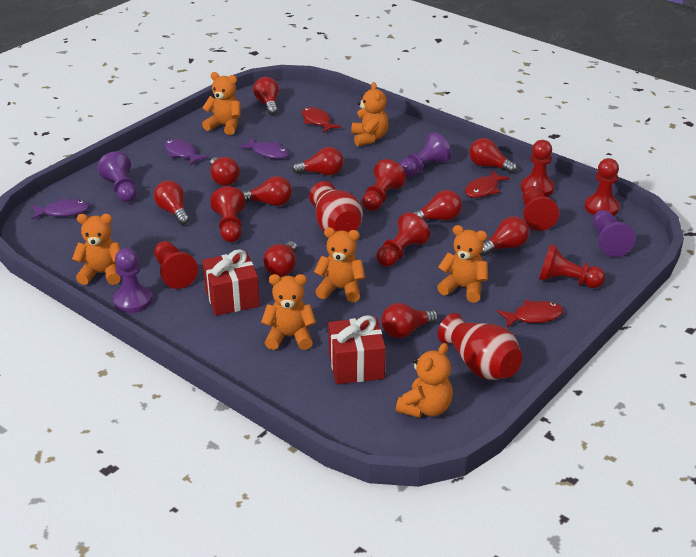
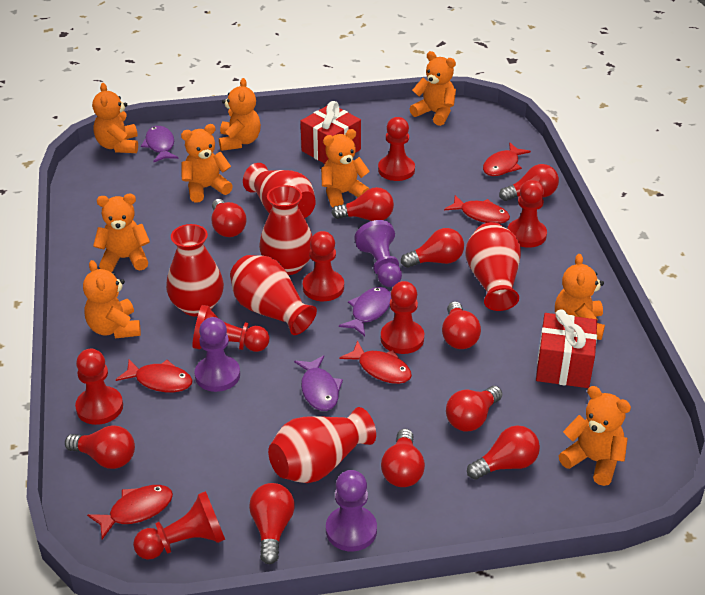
orange teddy bear: [72,214,121,285] [202,72,241,135] [261,274,316,350] [314,228,365,302] [352,82,389,146] [396,343,453,418] [437,225,488,303] = 7 -> [83,260,141,338] [92,83,138,153] [93,194,150,272] [181,124,233,203] [219,78,261,151] [321,129,370,207] [410,51,456,126] [555,254,605,340] [559,386,631,486] = 9
purple pawn: [97,151,137,202] [113,248,152,313] [399,132,451,177] [593,210,636,257] = 4 -> [195,317,240,392] [326,470,377,551] [354,220,402,287] = 3
red fish: [302,107,341,133] [465,170,510,198] [497,300,564,328] = 3 -> [87,485,173,539] [116,359,193,392] [340,341,412,384] [444,195,510,224] [483,142,531,176] = 5
red pawn: [154,241,198,289] [210,187,245,242] [362,159,406,211] [377,212,430,266] [521,140,555,197] [523,186,559,231] [539,244,605,288] [585,158,620,216] = 8 -> [75,349,123,425] [133,491,225,560] [192,305,269,352] [303,231,344,301] [378,117,415,181] [381,281,424,354] [507,180,547,248] = 7
red vase: [309,181,363,232] [438,313,522,380] = 2 -> [166,224,224,317] [230,255,317,335] [243,163,316,218] [259,185,312,275] [268,407,376,483] [465,222,521,311] = 6

